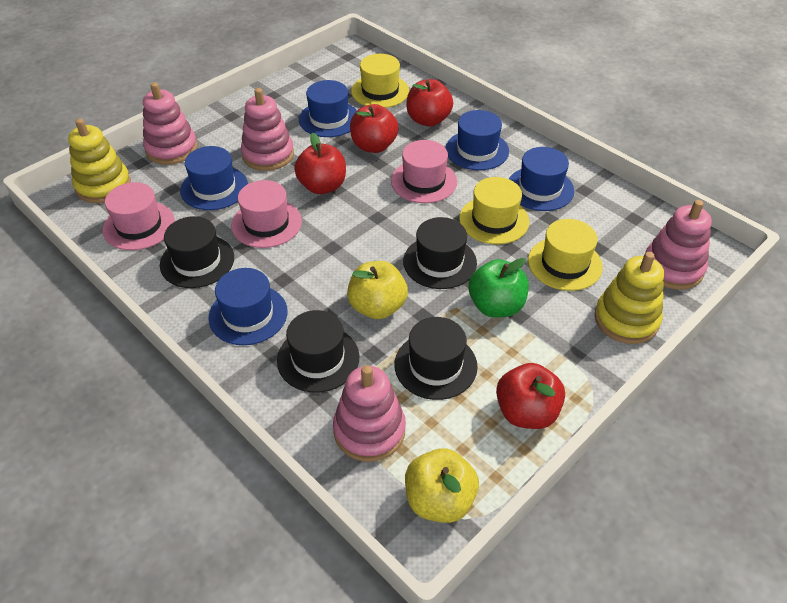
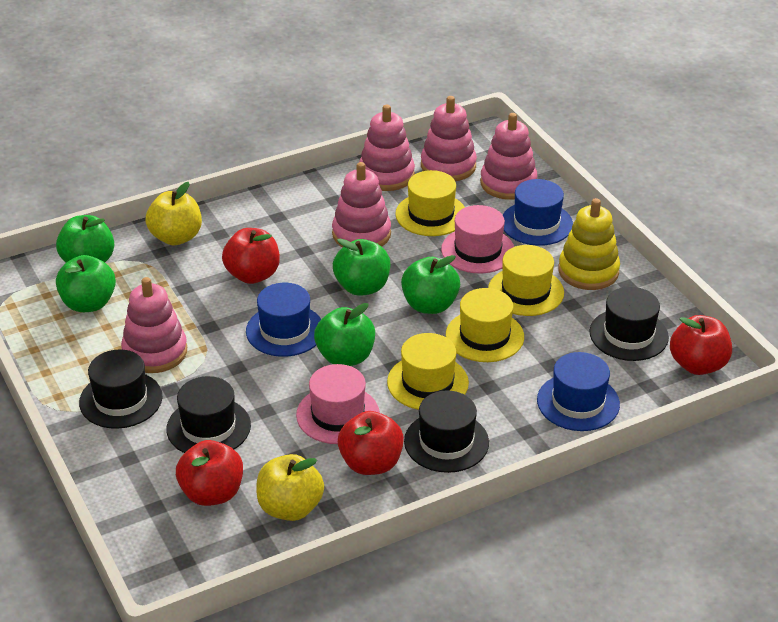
blue hat: [180,146,248,210] [208,268,287,345] [299,80,357,137] [446,110,509,170] [509,147,574,211] = 5 -> [246,283,321,357] [503,179,573,246] [537,352,620,431] = 3
green apple: [468,258,529,317] = 1 -> [56,215,114,262] [56,255,116,312] [314,303,375,366] [333,239,390,296] [401,255,460,314] = 5
pink hat: [103,182,175,250] [231,180,302,248] [391,140,457,203] = 3 -> [296,364,380,444] [441,205,514,274] = 2
pink stacking toy: [143,82,197,165] [241,88,294,171] [333,365,406,462] [645,200,712,290] = 4 -> [121,277,187,373] [332,162,391,247] [359,105,415,191] [421,96,477,181] [480,113,537,200] = 5
yellow hat: [351,54,409,108] [459,177,529,244] [528,219,603,291] = 3 -> [387,333,469,410] [395,170,465,236] [446,288,524,362] [488,245,564,316] = 4
yellow stacking toy: [68,118,131,203] [594,252,664,344] = 2 -> [558,198,620,290] = 1

